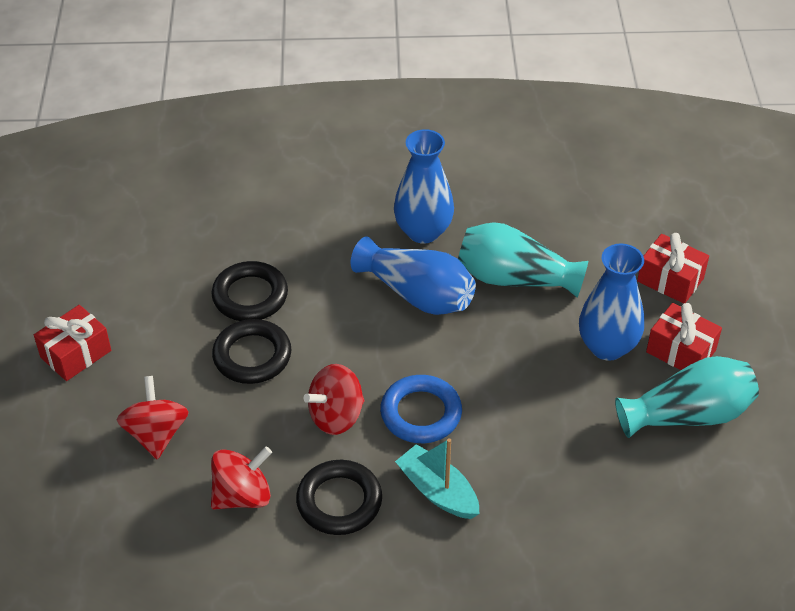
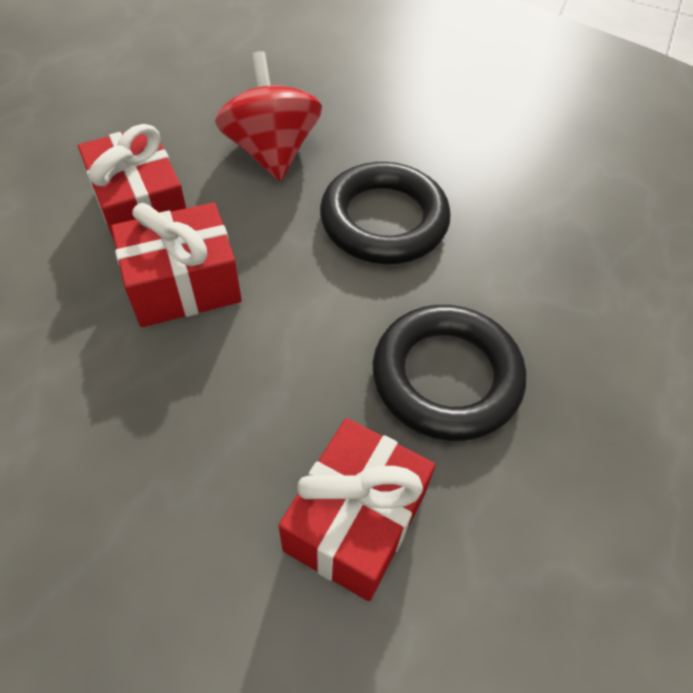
black ring: [211,261,288,321] [212,319,291,384] [296,460,382,535] = 3 -> [320,162,451,264] [372,305,526,441] = 2
blue ring: [380,375,462,443] = 1 -> none = 0
blue vase: [351,236,476,315] [394,129,454,244] [579,244,644,361] = 3 -> none = 0
red spinning top: [117,376,189,459] [211,446,272,510] [303,364,364,435] = 3 -> [215,51,322,181] = 1
turquoise boat: [395,438,480,519] = 1 -> none = 0
turquoise vase: [458,222,588,298] [615,356,759,438] = 2 -> none = 0

